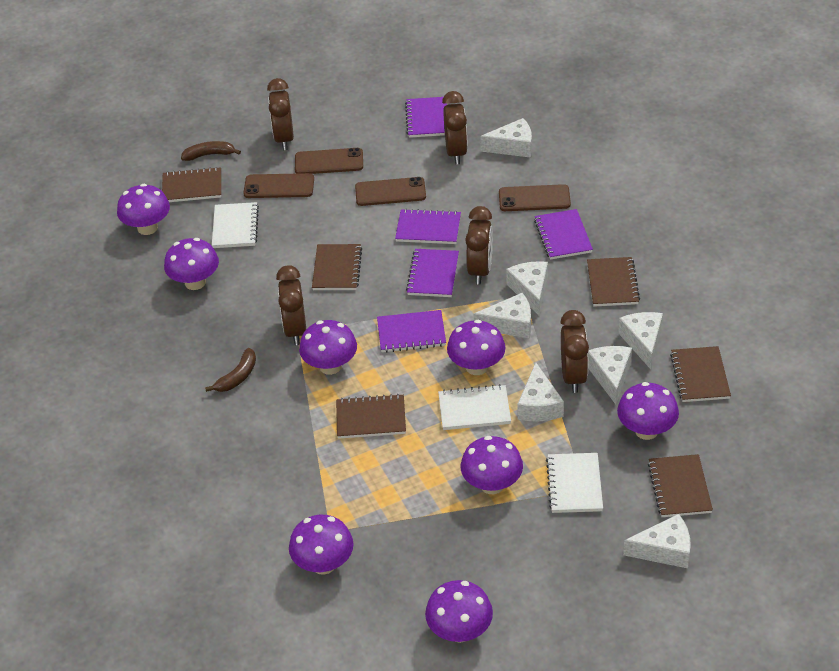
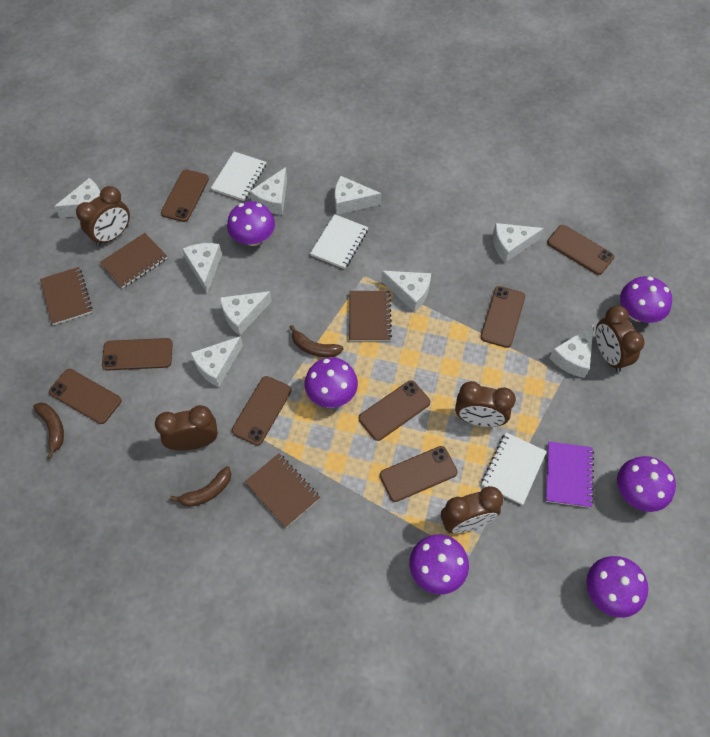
brown banana: [181,141,241,161] [205,348,256,392] = 2 -> [33,402,64,459] [170,466,231,507] [290,325,344,357] = 3
brown notebook: [162,167,221,202] [312,244,362,290] [336,394,406,439] [587,257,640,307] [648,454,713,517] [670,346,731,402] = 6 -> [40,267,93,325] [100,233,167,288] [245,454,320,528] [349,291,392,341] = 4
brown phone: [243,173,314,198] [295,148,363,174] [355,177,426,206] [499,184,571,211] = 4 -> [49,369,121,424] [102,338,173,371] [161,170,209,222] [232,376,291,445] [359,380,430,441] [380,446,457,502] [480,286,525,348] [547,225,614,275] = 8
purple mushroom: [117,184,170,235] [164,238,219,290] [289,515,353,575] [299,320,357,375] [425,580,493,643] [447,320,505,375] [461,436,523,494] [617,382,679,440] = 8 -> [227,201,275,246] [305,357,358,408] [409,534,469,595] [586,556,648,618] [617,456,676,512] [620,276,672,323] = 6
purple notebook: [377,310,446,353] [395,209,461,244] [405,97,447,138] [406,249,459,297] [534,209,593,260] = 5 -> [546,442,594,508] = 1
white cheese: [473,292,531,339] [480,118,532,158] [506,261,548,316] [517,362,564,422] [588,346,632,404] [618,312,663,369] [623,514,691,568] = 7 -> [54,178,100,218] [182,243,222,293] [191,336,243,387] [220,291,272,336] [250,167,287,215] [335,176,381,215] [381,271,431,312] [493,223,544,262] [550,324,594,378] = 9

